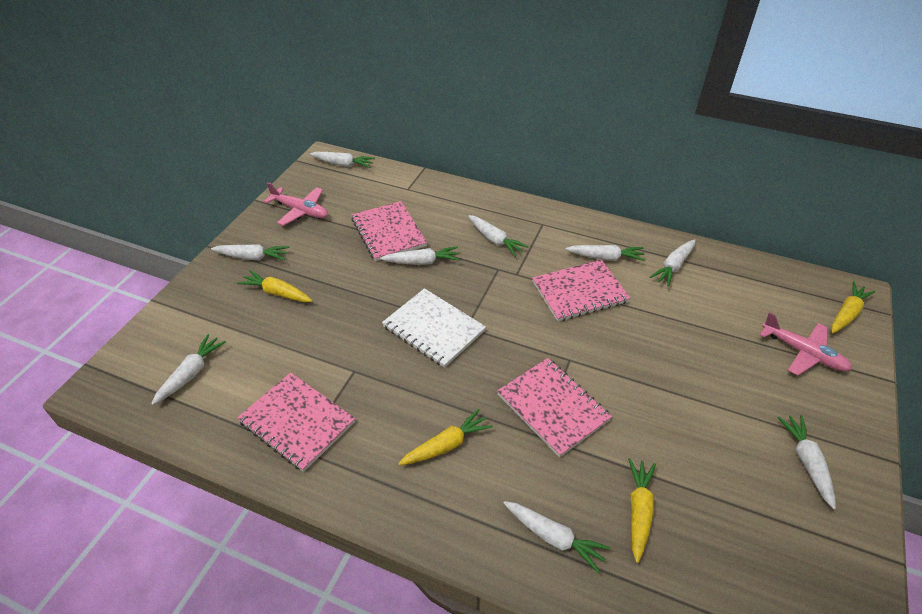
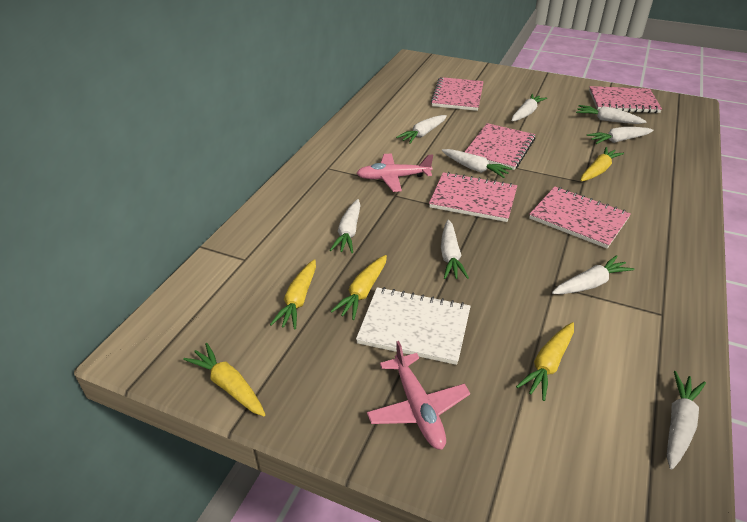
pink notebook: [237,372,356,472] [351,201,427,261] [497,358,612,457] [532,260,631,322] = 4 -> [429,172,517,222] [431,77,484,111] [465,123,535,170] [529,187,631,249] [589,86,662,113] = 5
yellow carrot: [237,270,313,302] [398,409,493,465] [628,458,656,563] [831,282,875,333] = 4 -> [183,343,266,416] [270,259,316,330] [330,255,387,320] [516,322,574,401] [581,147,624,181] = 5

